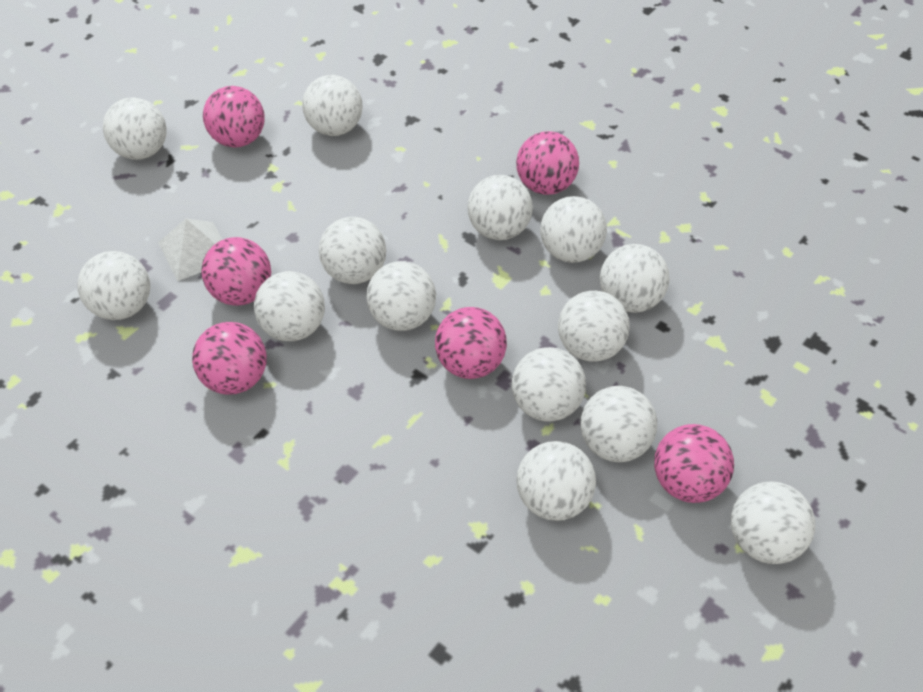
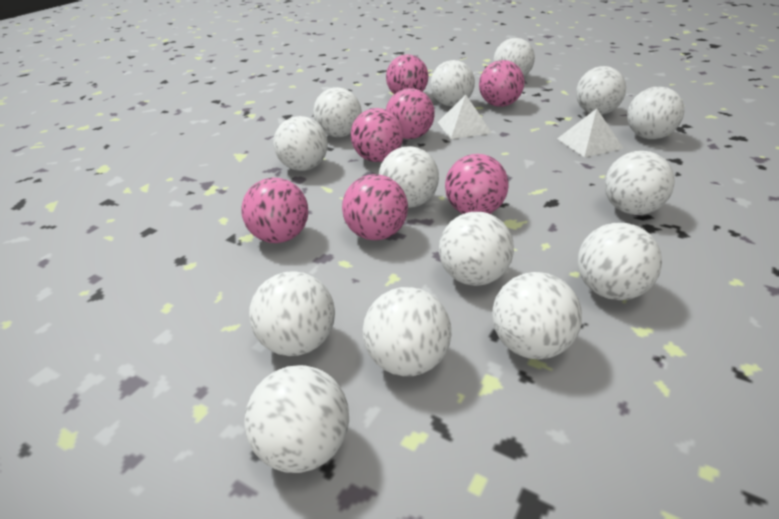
pink ball: [192,322,267,395] [201,237,271,306] [203,86,265,148] [435,307,507,379] [516,131,579,195] [654,424,734,503] = 6 -> [241,178,308,243] [342,174,408,240] [351,108,403,162] [386,54,428,94] [386,88,435,139] [445,154,508,214] [479,60,524,107] = 7
white pyramid: [158,218,223,281] = 1 -> [438,95,492,139] [557,109,624,157] = 2

